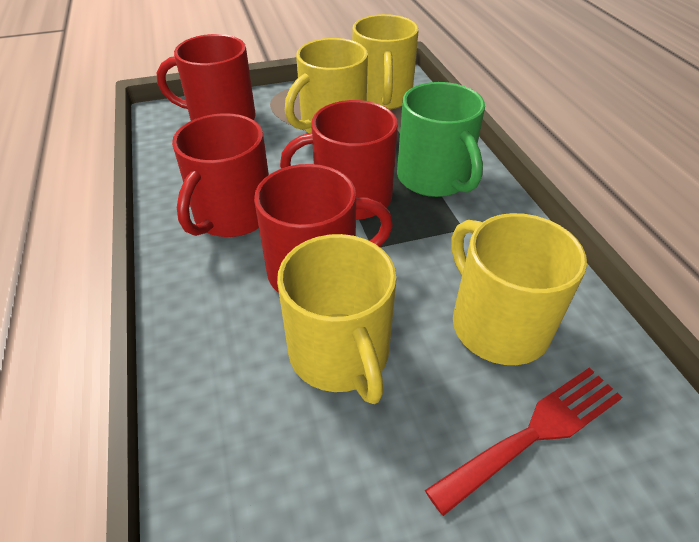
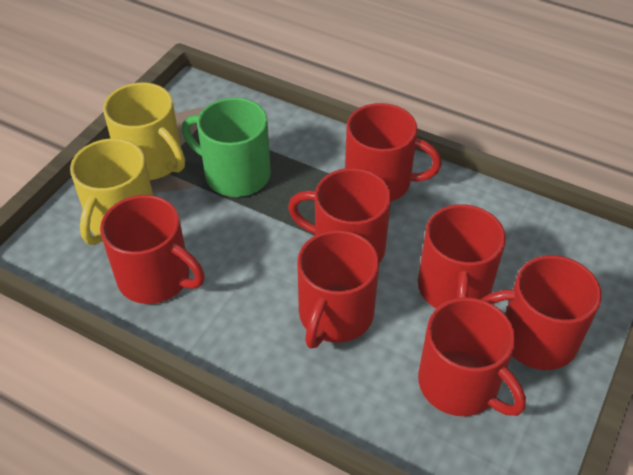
red fork: [425,367,622,516] = 1 -> none = 0
red mug: [157,34,256,121] [172,113,269,237] [254,164,393,293] [280,100,398,220] = 4 -> [100,195,205,304] [288,168,391,263] [297,230,379,349] [345,103,442,201] [418,204,506,309] [418,297,526,416] [481,255,602,370] = 7
yellow mug: [277,234,397,404] [285,38,368,133] [352,14,419,110] [451,213,587,365] = 4 -> [70,138,153,245] [103,83,185,180] = 2

